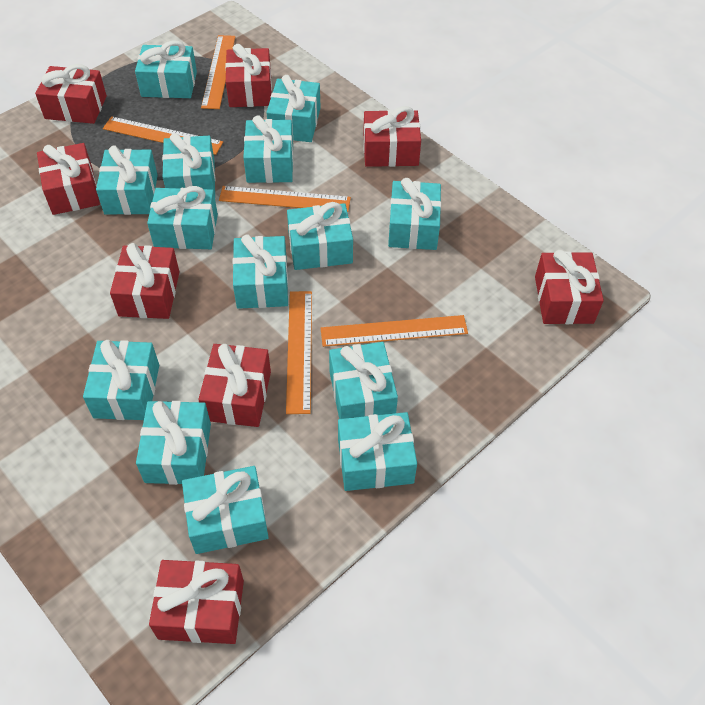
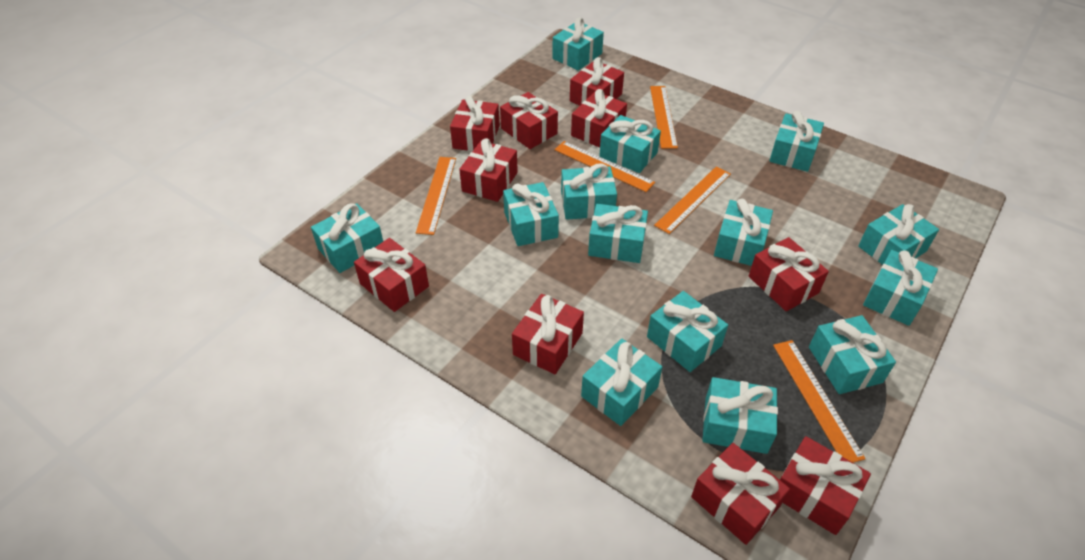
red gift: [35,64,107,124] [37,143,100,215] [110,243,179,319] [149,560,244,644] [198,344,271,427] [225,44,272,107] [363,106,421,167] [535,250,604,324] = 8 -> [354,238,429,312] [450,96,500,151] [459,138,518,202] [500,92,558,149] [512,294,584,374] [570,57,624,106] [571,89,627,147] [691,443,790,545] [749,237,829,311] [780,436,871,535] = 10

